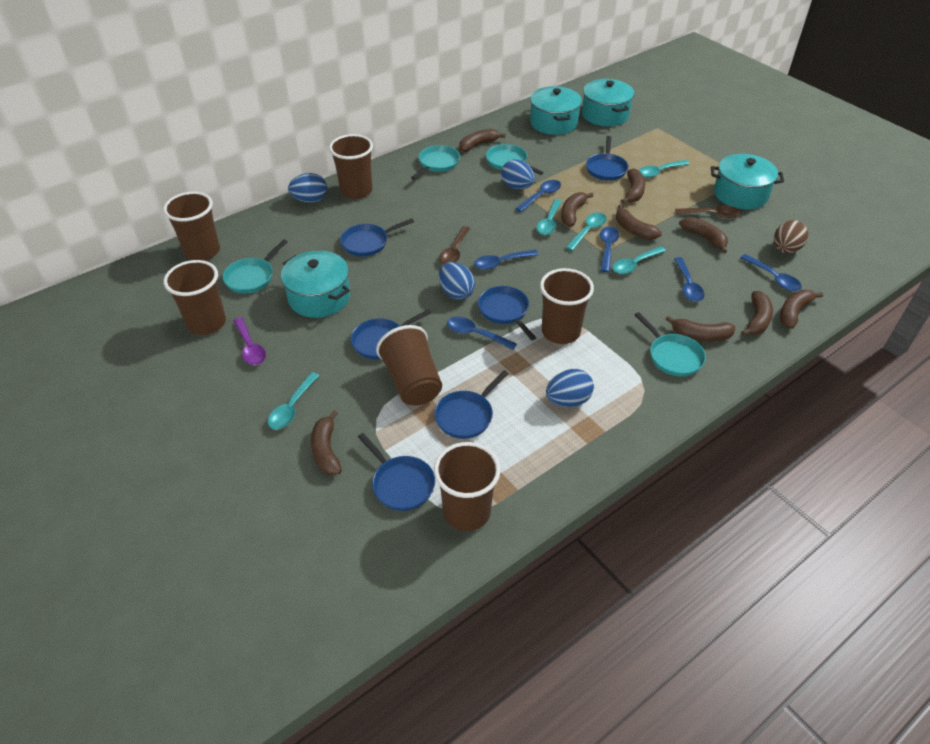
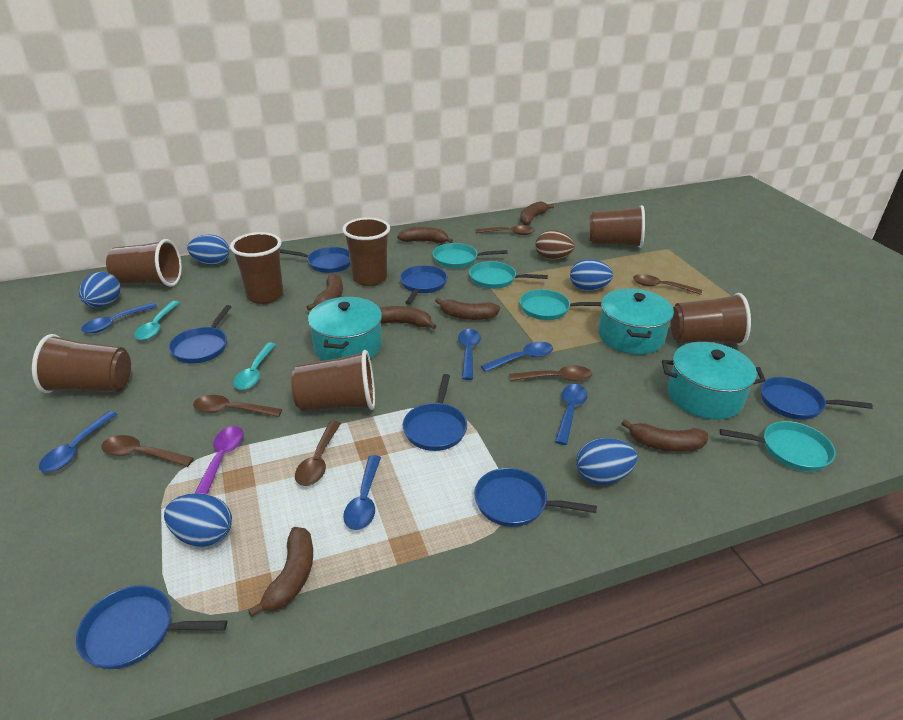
blue egg: [288,173,327,203] [439,262,475,300] [501,159,535,189] [546,369,594,407] = 4 -> [79,272,120,307] [164,493,232,547] [187,235,229,265] [570,259,613,291] [576,438,637,485] = 5
blue pan: [340,218,414,256] [351,309,432,359] [358,433,435,511] [434,370,509,439] [478,286,536,340] [586,136,628,181] = 6 -> [76,586,227,669] [169,305,231,364] [280,247,350,273] [400,265,448,305] [403,374,467,451] [474,468,597,527] [761,377,873,420] = 7
brown banana: [311,411,342,476] [459,129,505,152] [561,192,594,227] [616,205,662,240] [621,169,645,203] [666,316,735,341] [679,217,728,253] [741,291,773,336] [780,290,823,329] = 9 -> [248,527,313,617] [306,274,343,310] [380,306,437,330] [397,227,453,243] [435,298,500,320] [520,201,554,226] [621,420,708,452] = 7
brown cup: [163,192,220,261] [164,260,226,335] [329,134,373,199] [376,325,442,406] [434,442,501,531] [540,268,594,344] = 6 -> [32,334,131,393] [106,239,182,287] [230,232,283,304] [291,350,375,411] [342,217,390,286] [589,205,645,248] [670,293,751,345] = 7
brown spoon: [439,226,470,264] [675,206,741,218] = 2 -> [101,435,194,467] [193,395,282,417] [295,421,341,486] [476,225,535,235] [509,365,592,382] [633,274,702,295] = 6
turquoise pot: [281,251,350,318] [530,86,582,135] [582,79,634,126] [711,154,784,209] = 4 -> [308,297,382,361] [598,288,674,355] [662,342,766,419] = 3
turquoise spoon: [268,372,320,430] [536,199,562,235] [566,212,607,251] [612,246,666,274] [639,160,689,178] = 5 -> [134,301,180,340] [233,342,276,390] = 2

